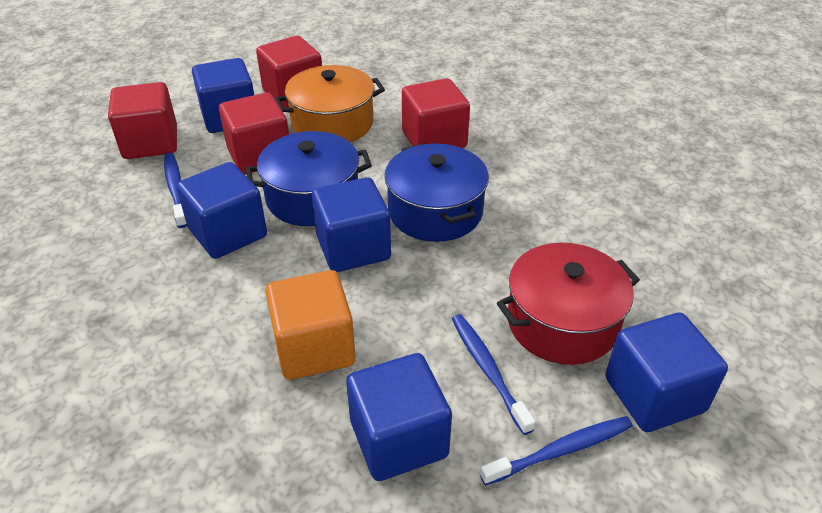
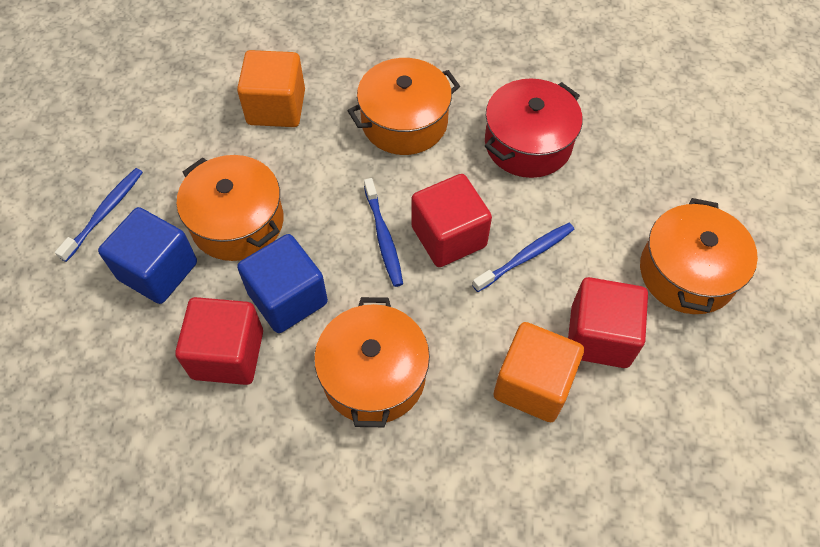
blue cube: [176,162,267,259] [192,58,254,133] [312,177,391,272] [346,353,452,481] [605,313,728,432] = 5 -> [98,207,197,304] [237,234,328,333] = 2
blue pot: [246,131,372,226] [384,143,489,242] = 2 -> none = 0
orange cube: [265,270,356,380] = 1 -> [237,50,305,127] [494,322,584,422] = 2
orange pot: [275,65,385,142] = 1 -> [177,155,284,261] [314,297,430,427] [347,58,460,155] [640,198,758,314] = 4
red cube: [108,82,177,159] [219,92,289,174] [256,36,322,107] [402,78,470,148] = 4 -> [175,297,263,385] [411,174,492,267] [568,277,648,368] = 3

